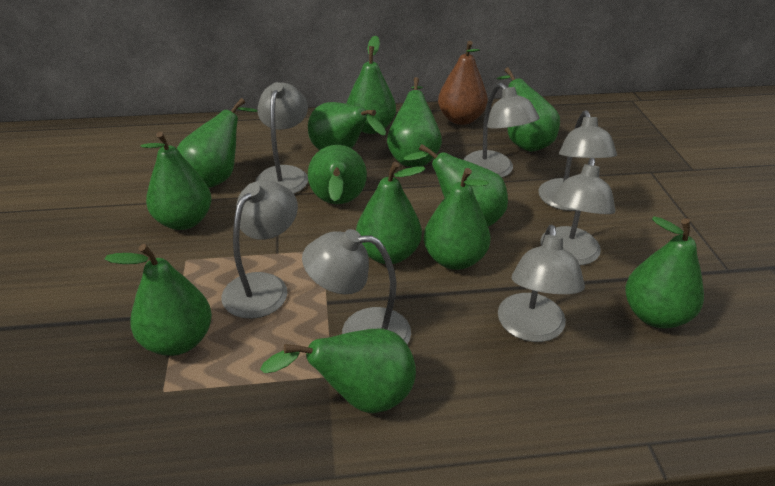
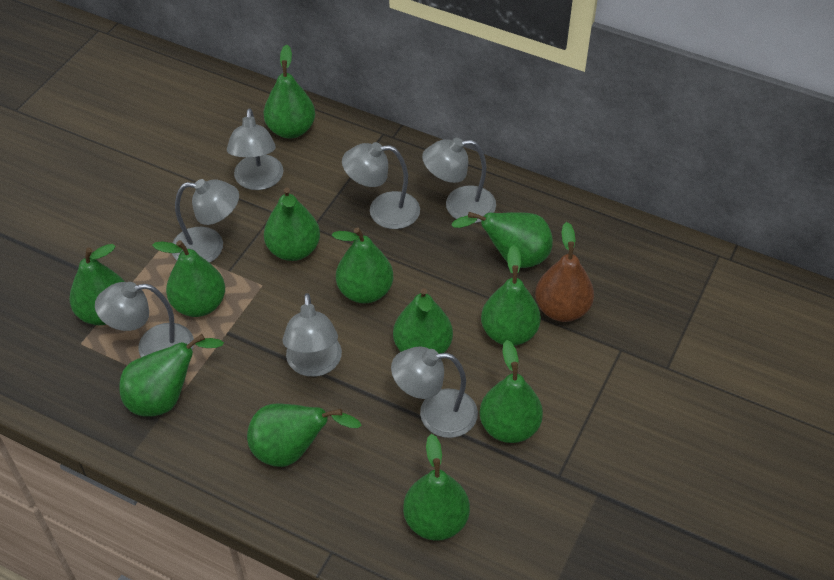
green pear: [104,244,212,356] [140,132,212,230] [177,98,257,188] [260,328,416,413] [308,102,386,150] [308,145,367,204] [346,36,396,134] [356,161,425,264] [387,77,442,167] [404,144,508,227] [423,168,490,270] [496,67,560,152] [625,216,704,328] = 13 -> [69,244,125,325] [119,334,224,417] [152,240,225,317] [247,403,361,467] [263,45,315,139] [264,187,320,261] [332,227,393,303] [393,288,453,354] [403,434,470,541] [451,212,553,268] [480,340,543,443] [481,245,541,346] = 12

